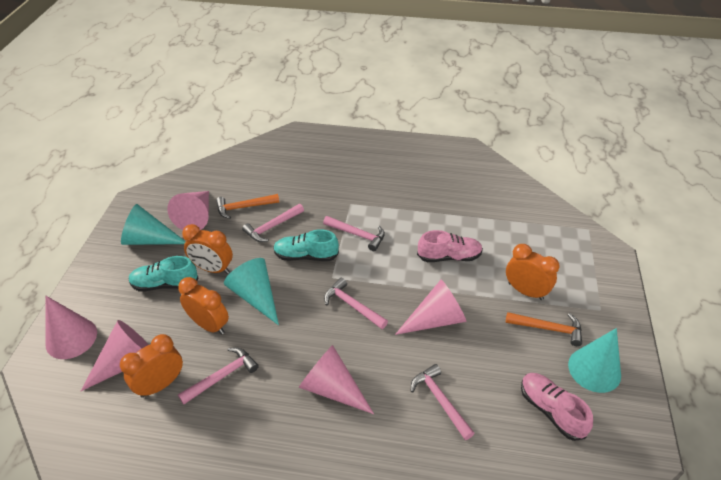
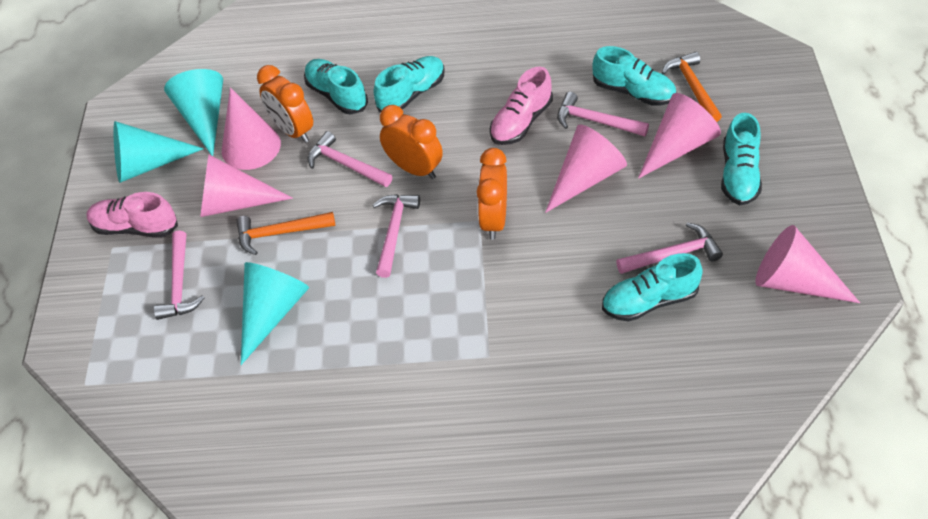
orange clock: [120,334,183,398] [178,277,229,335] [182,224,233,274] [506,244,559,300] = 4 -> [257,65,313,143] [380,105,443,179] [477,148,507,240] = 3
turquoise shoe: [129,256,199,292] [273,229,339,261] = 2 -> [304,59,368,114] [374,56,445,113] [592,46,676,106] [602,253,703,322] [721,113,762,205] = 5

